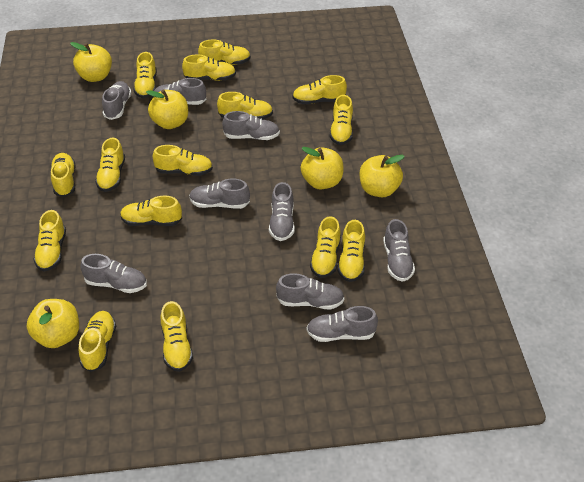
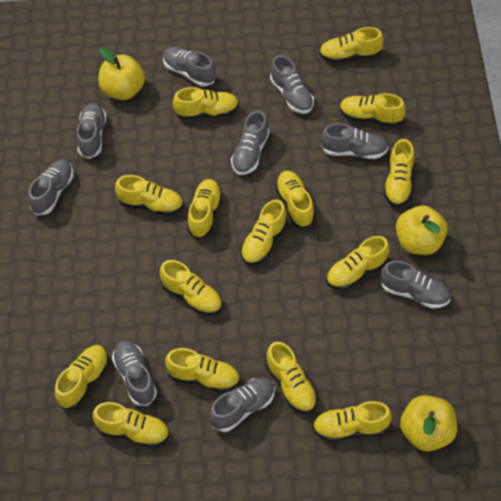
yellow apple: [27,299,79,348] [70,42,112,82] [146,89,188,129] [301,147,343,189] [360,155,405,197] = 5 -> [98,48,145,100] [396,205,448,255] [400,395,457,451] = 3

